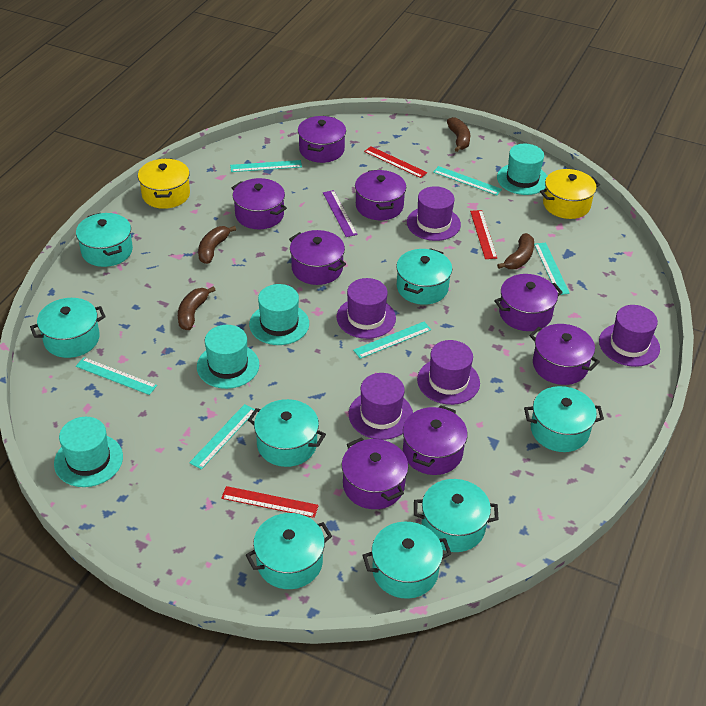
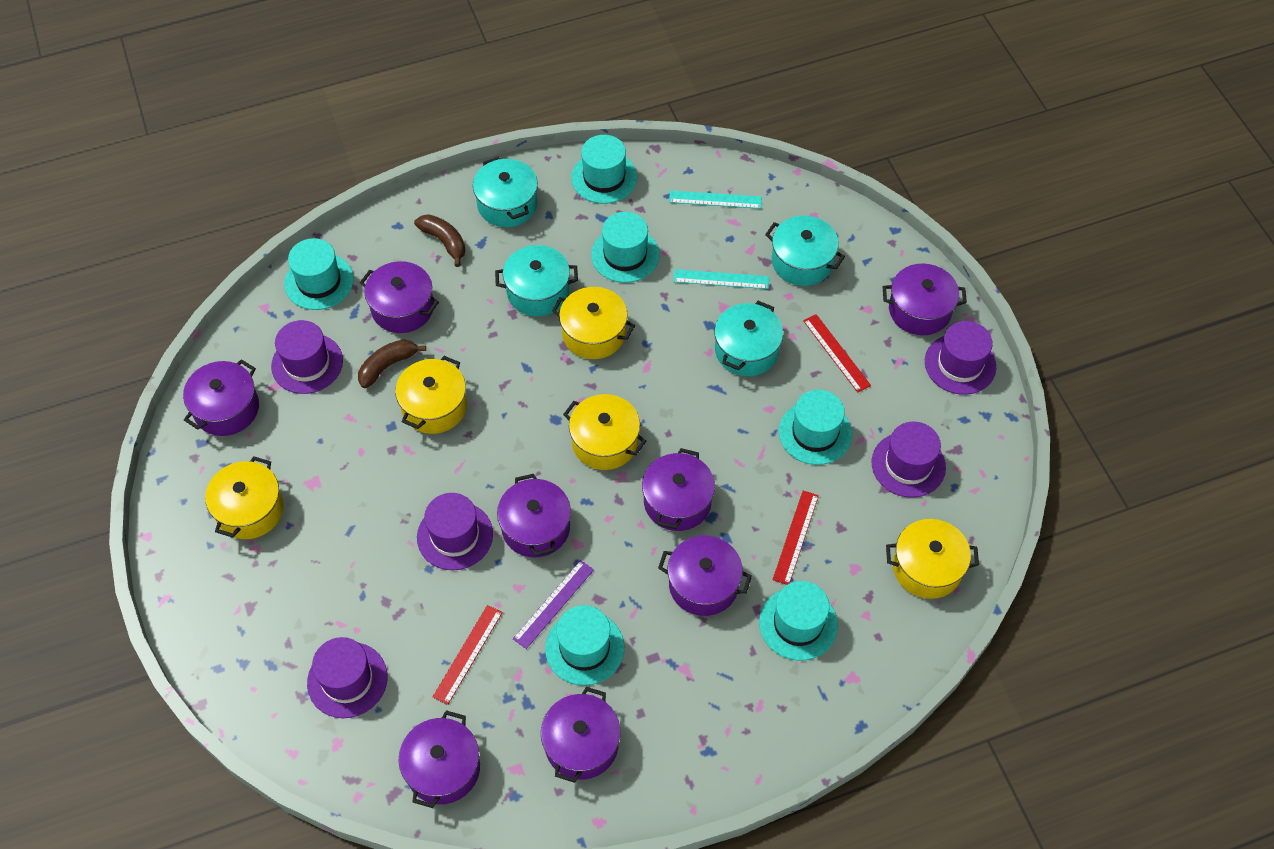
brown banana: [178,286,216,330] [198,226,236,264] [447,117,470,152] [497,233,534,269] = 4 -> [358,339,426,388] [414,214,466,267] = 2
turquoise hat: [54,417,123,487] [197,325,259,389] [249,284,309,345] [497,144,547,195] = 4 -> [284,238,354,310] [545,605,624,686] [571,135,637,204] [591,212,659,283] [759,581,838,661] [779,390,852,465] = 6
turquoise pot: [30,298,106,358] [76,213,133,267] [246,513,332,589] [248,399,326,467] [362,522,451,599] [396,248,452,305] [414,479,499,552] [524,386,604,452] = 8 -> [473,156,538,227] [495,245,578,316] [714,301,783,376] [765,216,845,286] = 4
turquoise ruler: [76,357,157,395] [189,404,255,470] [230,160,302,172] [353,322,431,359] [433,166,502,195] [534,243,570,295] = 6 -> [669,190,762,209] [673,269,769,289] = 2
yellow pot: [138,158,190,209] [540,169,600,219] = 2 -> [205,456,284,539] [395,356,467,434] [552,287,635,359] [563,394,646,470] [886,519,979,599] = 5

